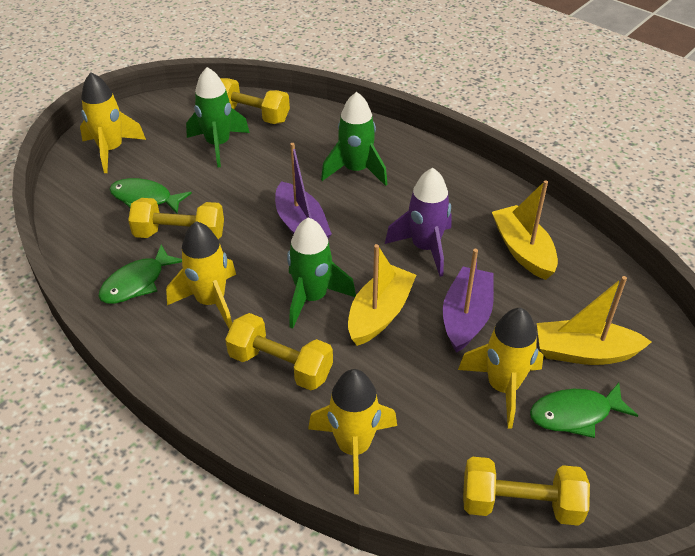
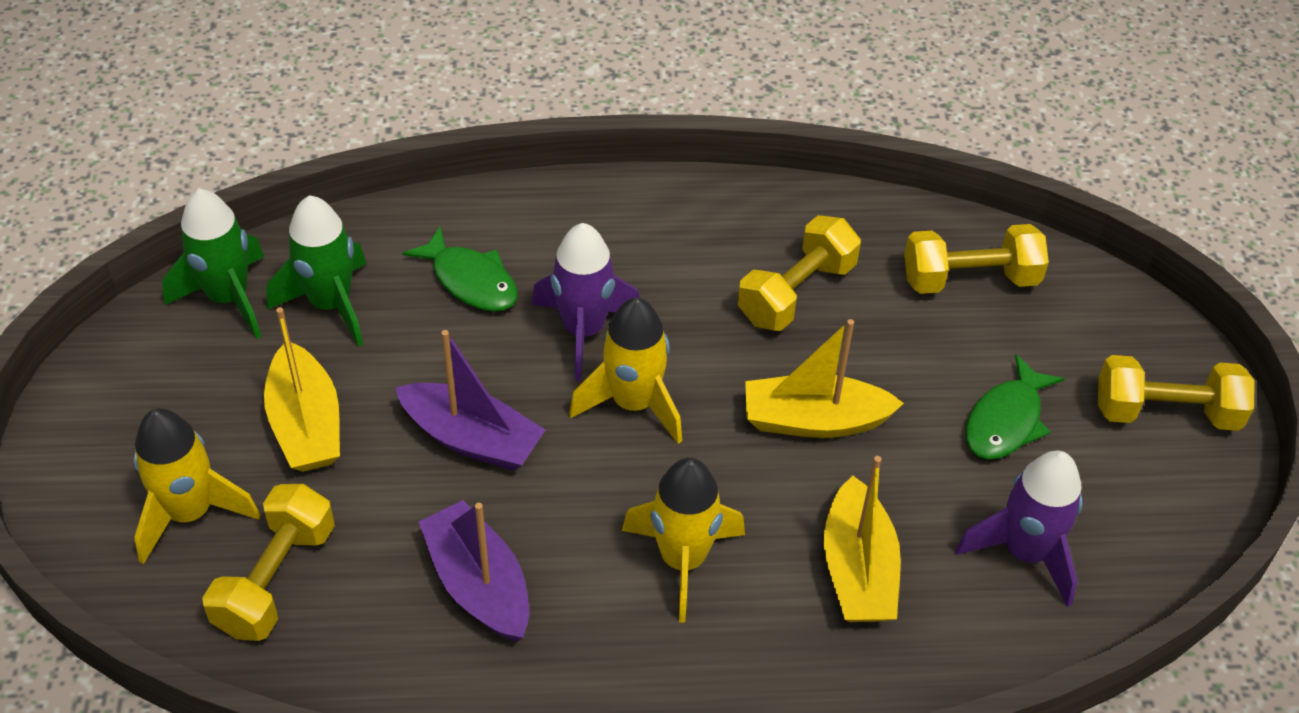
green fish: [98,245,182,304] [109,178,192,213] [530,383,638,438] = 3 -> [402,226,518,311] [965,354,1065,459] = 2
green rocket: [186,67,250,167] [287,217,356,329] [321,92,387,186] = 3 -> [162,189,264,339] [266,195,366,347] = 2
purple rocket: [385,168,452,277] = 1 -> [532,223,640,381] [955,451,1083,607] = 2
yellow rocket: [80,73,146,173] [166,221,236,330] [308,369,397,494] [458,308,544,429] = 4 -> [134,408,260,564] [569,297,682,444] [622,458,745,622] = 3

